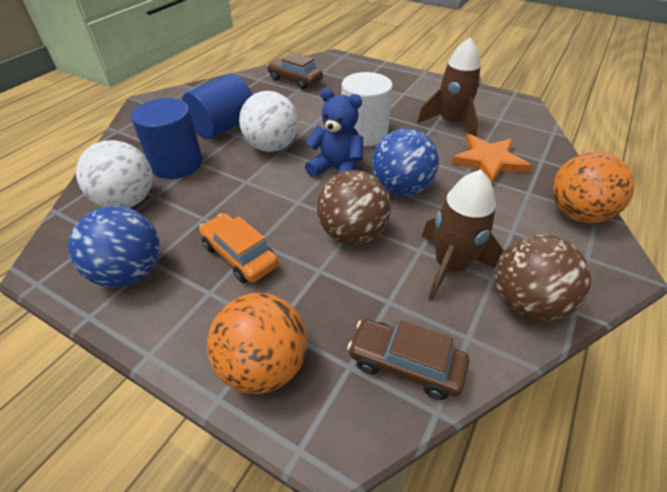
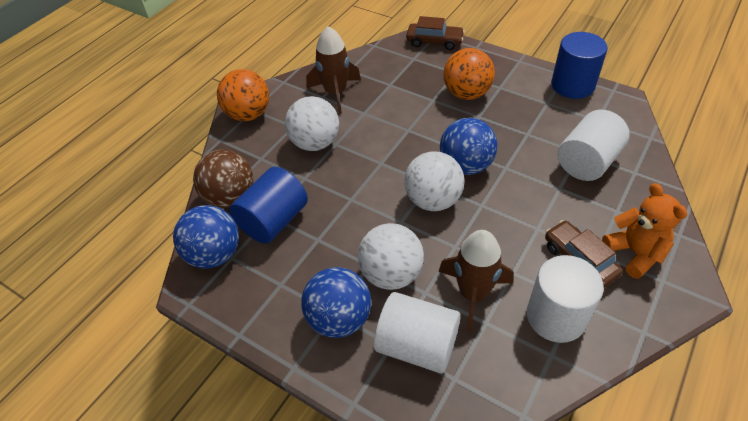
blue ball: [68,206,160,287] [372,128,439,196] = 2 -> [173,205,239,268] [301,267,371,338] [440,118,497,175] = 3
blue teddy bear: [305,88,363,177] = 1 -> none = 0
brown ball: [317,170,391,245] [494,234,591,322] = 2 -> [193,150,253,208] = 1
orange car: [199,213,279,283] = 1 -> none = 0
orange star: [451,134,531,184] = 1 -> none = 0
orange teddy bear: none = 0 -> [602,183,687,279] = 1
white ball: [76,140,153,208] [239,91,299,152] = 2 -> [285,96,339,151] [358,223,424,290] [404,151,464,211] = 3
white cylinder: [341,72,393,146] = 1 -> [374,292,461,373] [527,255,604,343] [558,110,630,181] = 3

